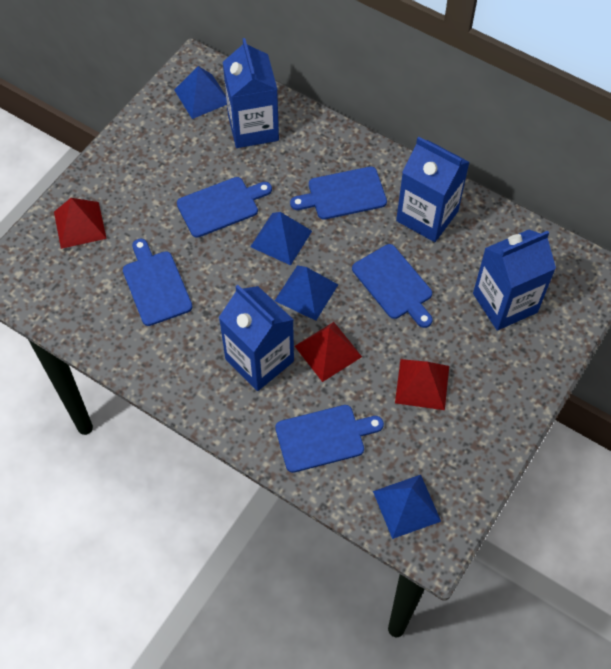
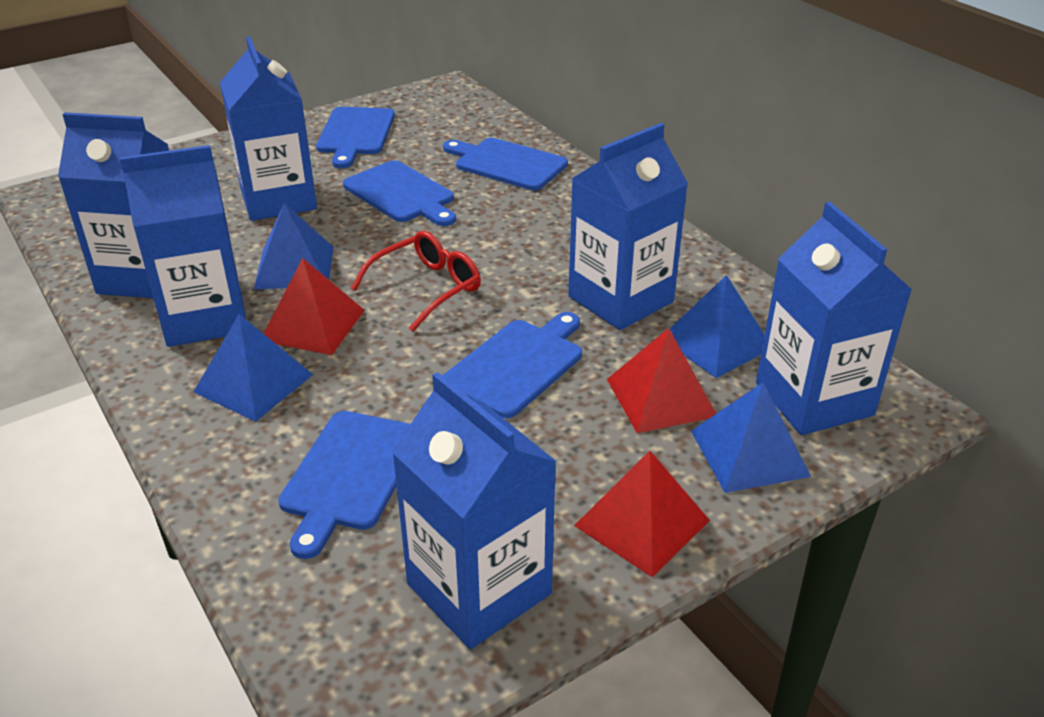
blue carton: [219,285,294,391] [223,38,279,148] [396,137,470,242] [473,230,556,331] = 4 -> [58,112,169,298] [120,145,246,347] [220,36,317,221] [392,372,557,649] [568,123,688,330] [756,201,912,435] = 6
red glasses: none = 0 -> [351,231,481,332] = 1

